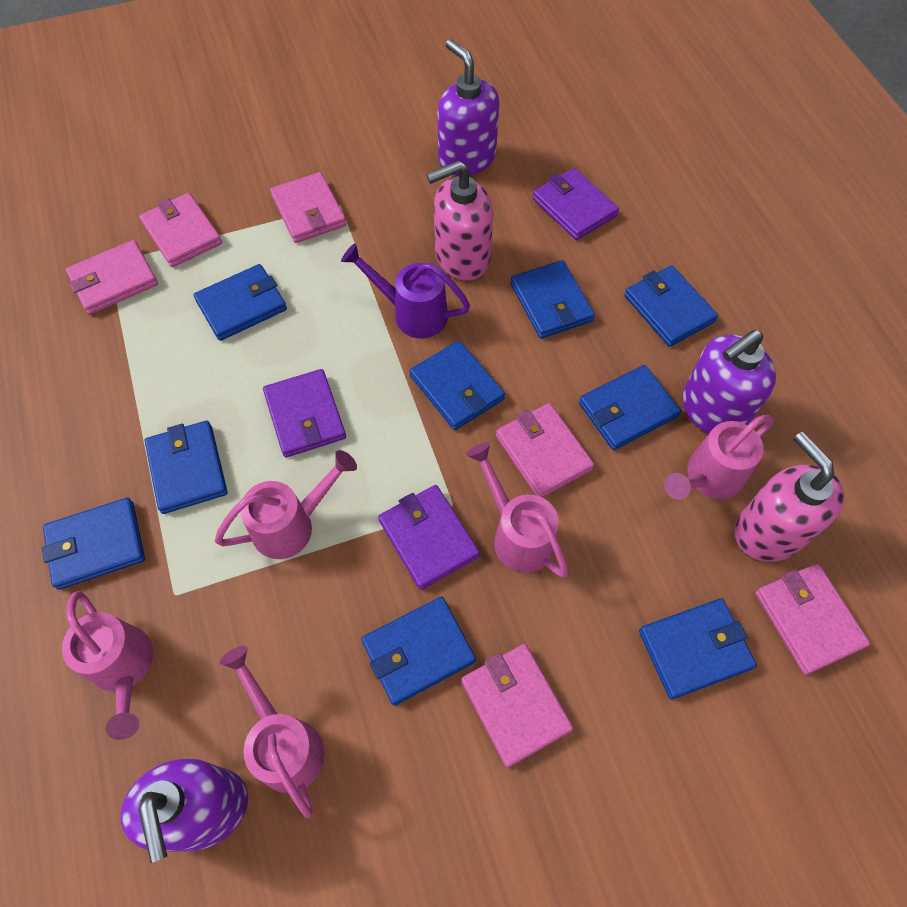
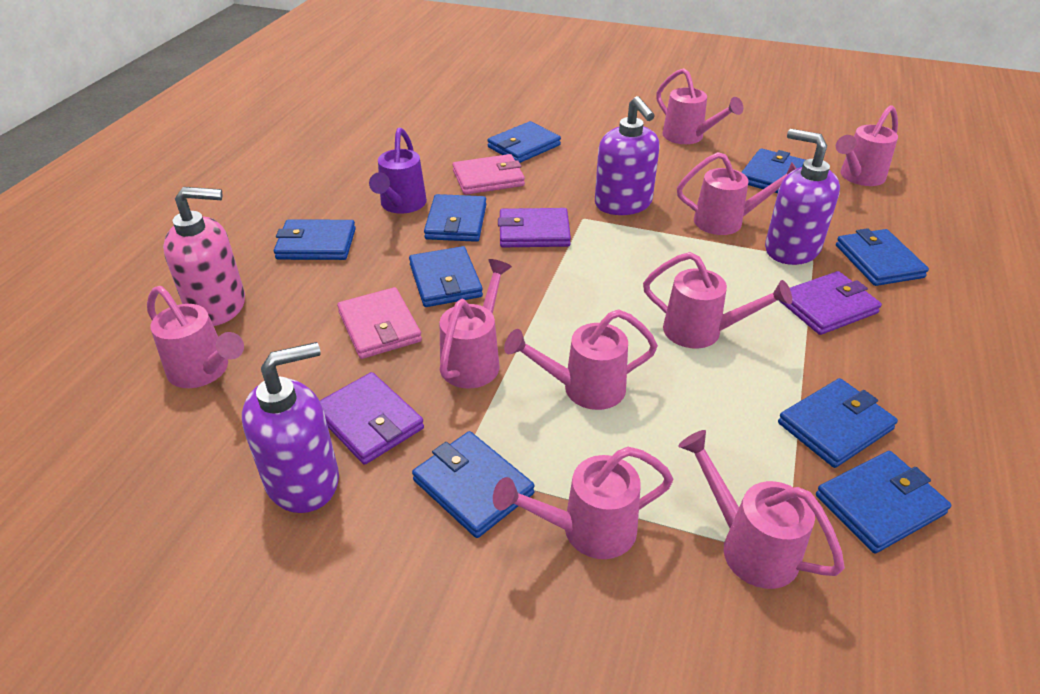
pink soap dispenser: [426,160,493,281] [734,432,844,562] = 2 -> [163,187,245,326] = 1
pink wallet: [66,240,158,314] [139,193,222,267] [270,172,346,243] [461,644,573,768] [496,403,594,497] [755,563,870,675] = 6 -> [337,287,422,359] [453,154,525,195] = 2
pink watering can: [62,591,153,740] [215,450,357,559] [219,646,325,818] [466,442,569,578] [664,415,774,500] = 5 -> [147,286,244,388] [440,259,512,389] [493,447,673,559] [504,309,658,410] [643,252,792,349] [656,68,743,144] [677,152,797,235] [678,430,845,589] [836,105,898,186] = 9

